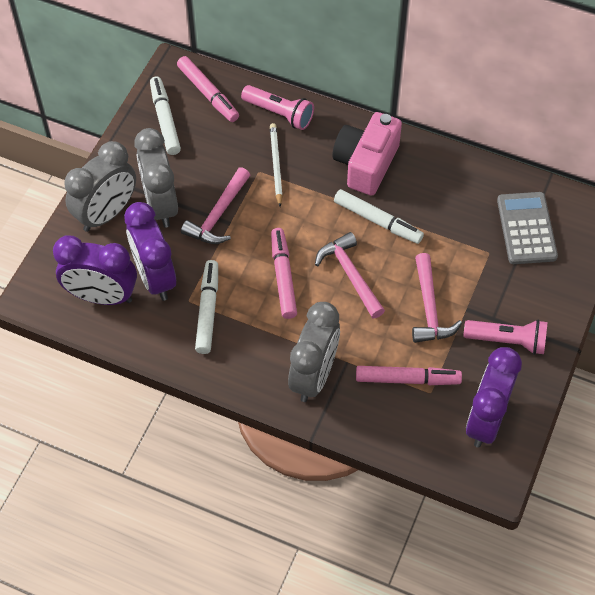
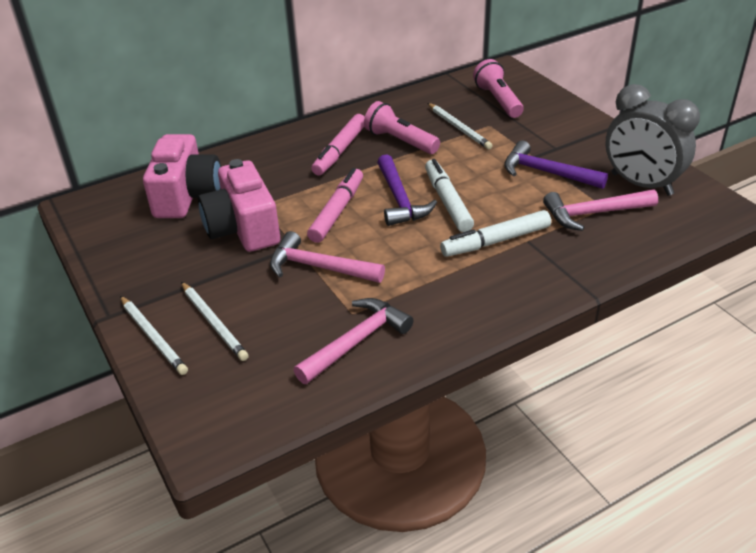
grey calculator: [497,192,558,264] = 1 -> none = 0
grey clock: [64,141,136,232] [134,128,178,227] [288,302,340,402] = 3 -> [605,84,700,196] = 1
pink camera: [332,112,402,195] = 1 -> [143,134,221,218] [198,159,280,252] = 2
pink marker: [177,56,239,122] [271,228,297,319] [356,366,462,385] = 3 -> [307,168,363,243] [311,114,365,175] = 2
purple clock: [53,236,137,305] [124,202,176,301] [466,347,522,448] = 3 -> none = 0
purple hammer: none = 0 -> [377,154,437,226] [504,140,608,189] = 2
white marker: [150,76,181,155] [195,260,218,354] [334,189,424,244] = 3 -> [425,159,474,232] [440,210,551,257] = 2
white pencil: [270,123,283,207] = 1 -> [120,296,188,375] [181,282,249,361] [428,103,493,150] = 3

